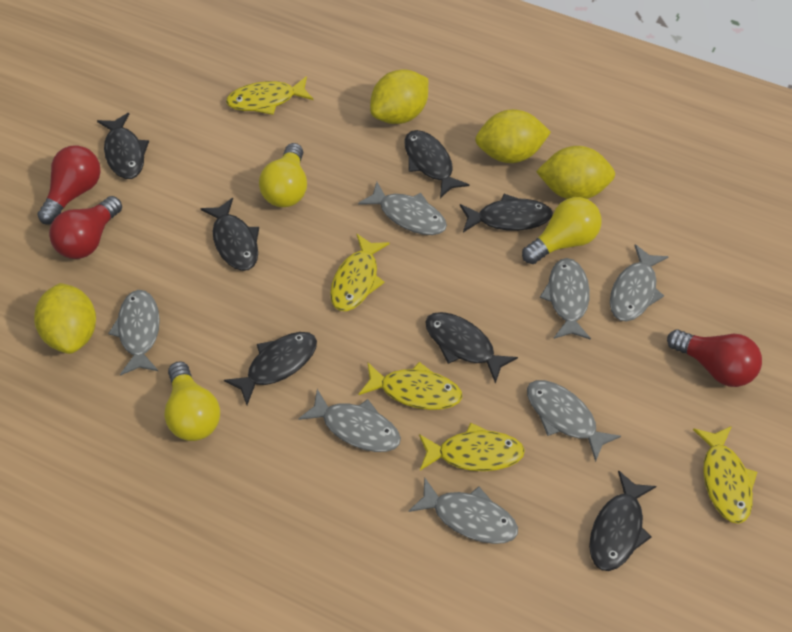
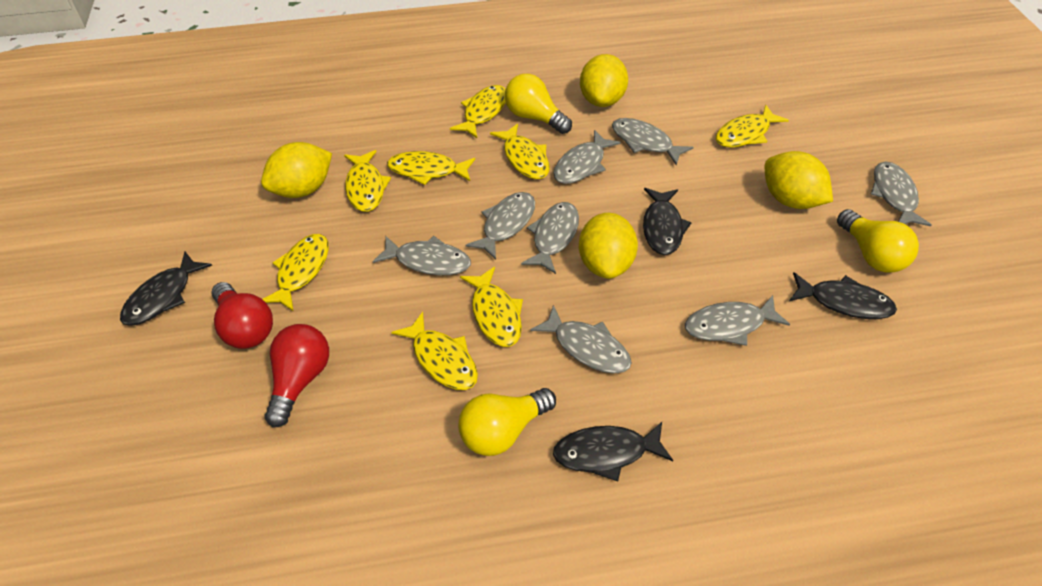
black fish: [97,113,149,179] [200,198,259,271] [224,332,317,405] [405,130,470,198] [425,312,518,384] [460,194,553,232] [589,470,657,571] = 7 -> [120,251,212,326] [553,422,673,481] [643,188,692,255] [790,272,897,319] = 4
grey fish: [108,290,160,376] [298,389,401,452] [358,182,447,235] [408,477,518,544] [527,380,621,462] [540,258,591,340] [610,244,668,322] = 7 -> [373,236,471,275] [465,192,535,260] [521,202,579,274] [530,305,632,374] [553,130,621,184] [612,118,693,165] [685,295,790,346] [870,161,931,226] = 8
red light bulb: [37,145,101,225] [49,196,122,259] [667,329,762,387] = 3 -> [211,282,273,349] [264,324,329,428] = 2
yellow fish: [226,76,313,115] [330,234,390,311] [358,362,462,410] [419,423,525,471] [693,426,757,524] = 5 -> [263,234,329,311] [344,150,391,212] [387,151,475,185] [391,312,478,390] [450,85,506,138] [460,267,523,347] [490,123,550,179] [716,105,789,148] = 8

